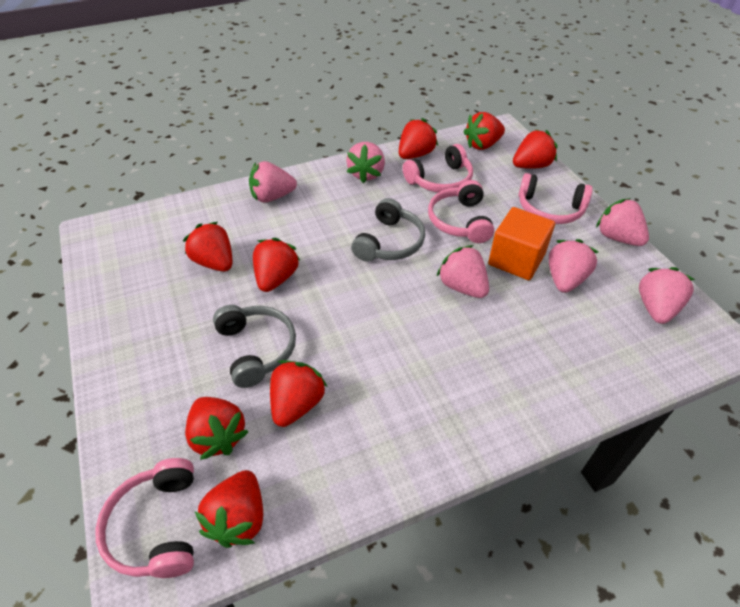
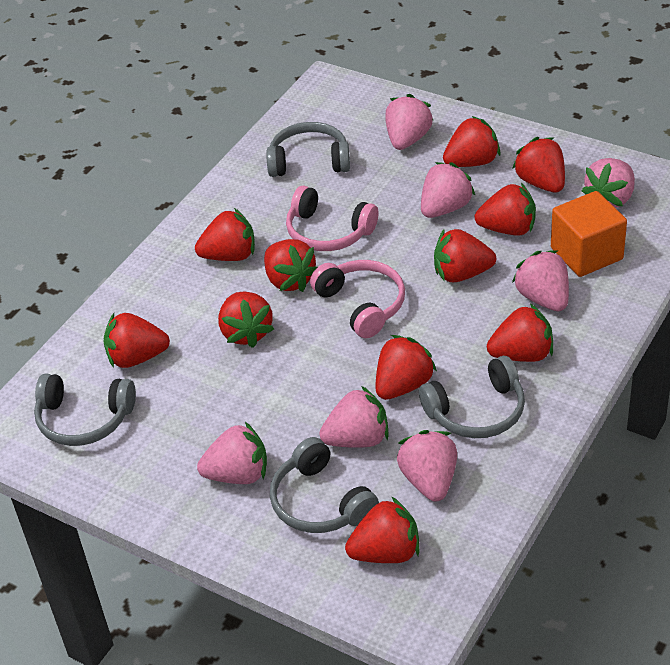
grey headphones: [213,305,296,388] [351,198,425,261] = 2 -> [34,374,136,446] [266,122,350,177] [270,437,379,533] [419,356,525,438] = 4
pink headphones: [95,458,194,578] [402,144,473,192] [428,180,494,243] [518,173,593,224] = 4 -> [286,186,379,251] [310,260,405,338] = 2
pink strawberry: [249,161,297,203] [346,142,385,183] [436,245,489,298] [549,239,598,293] [596,198,649,246] [639,267,695,324] = 6 -> [197,422,267,484] [319,386,389,448] [385,94,433,150] [397,430,457,502] [421,162,475,218] [512,250,569,311] [582,158,635,208] = 7
red strawberry: [183,222,232,271] [185,397,249,460] [195,470,263,548] [253,238,300,292] [270,360,327,427] [399,118,438,159] [464,112,505,150] [513,129,558,169] = 8 -> [103,313,170,368] [195,208,255,261] [218,292,274,348] [264,239,317,292] [345,496,419,563] [376,335,437,400] [434,229,496,282] [443,116,501,167] [475,183,536,236] [487,304,553,362] [512,137,565,192] = 11

